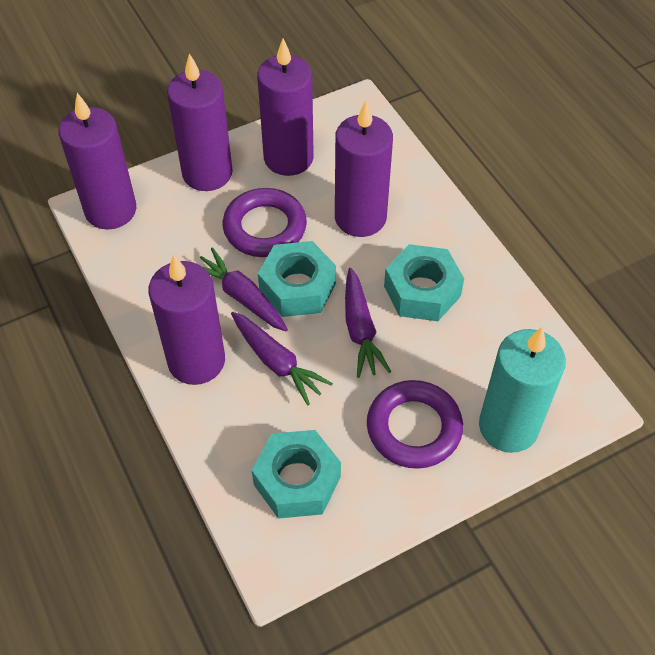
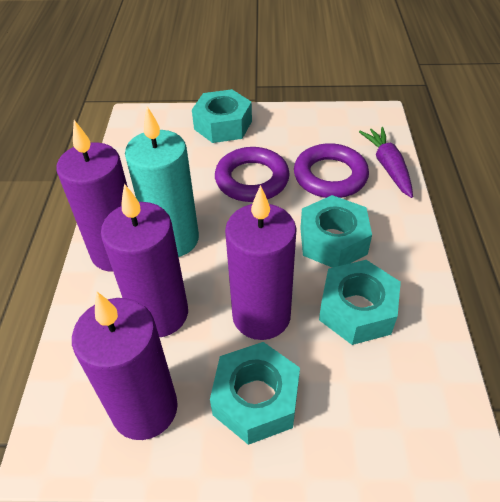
purple candle: [59,93,136,230] [148,254,225,385] [167,53,233,191] [257,38,314,176] [335,101,393,237] = 5 -> [57,120,128,272] [72,292,178,440] [101,184,188,337] [225,185,297,340] = 4
purple carrot: [200,247,288,331] [231,312,333,405] [345,268,391,378] = 3 -> [359,127,413,198] = 1
turquoise nut: [252,430,341,519] [258,241,336,317] [384,244,464,321] = 3 -> [192,89,252,143] [210,342,300,445] [300,195,372,268] [319,260,401,345] = 4

